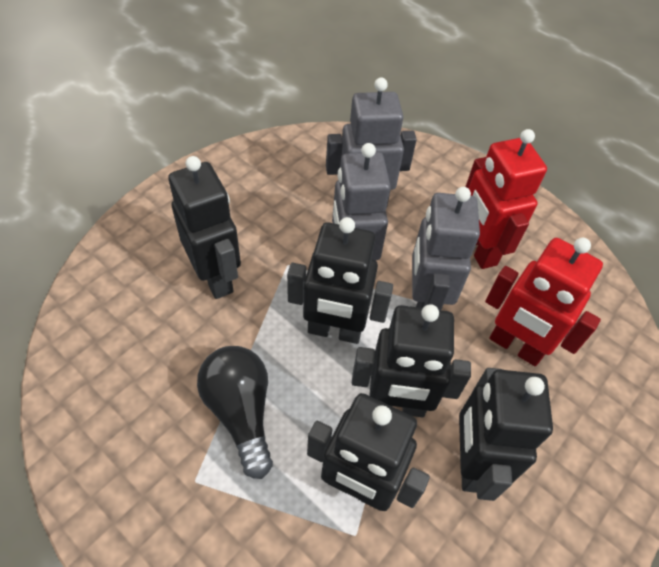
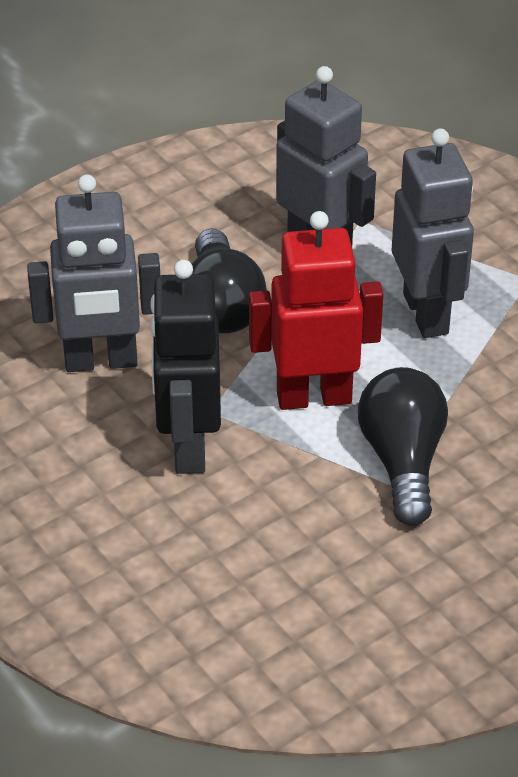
black light bulb: [197,346,273,479] = 1 -> [192,228,267,333] [358,367,448,526] = 2
black robot: [168,156,241,299] [287,217,393,344] [307,393,430,511] [352,304,471,417] [459,368,553,501] = 5 -> [150,260,221,474] = 1
red robot: [465,129,547,269] [485,238,603,366] = 2 -> [249,211,383,410] = 1

